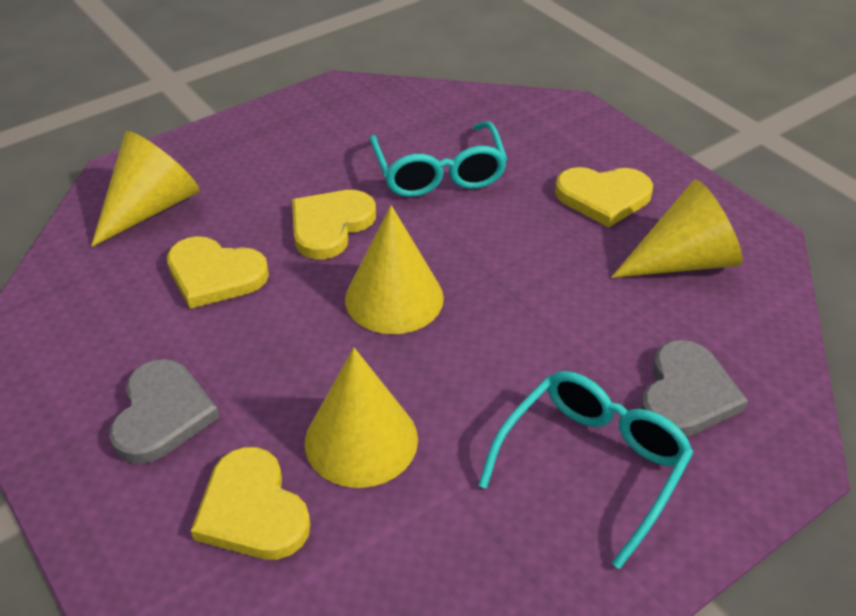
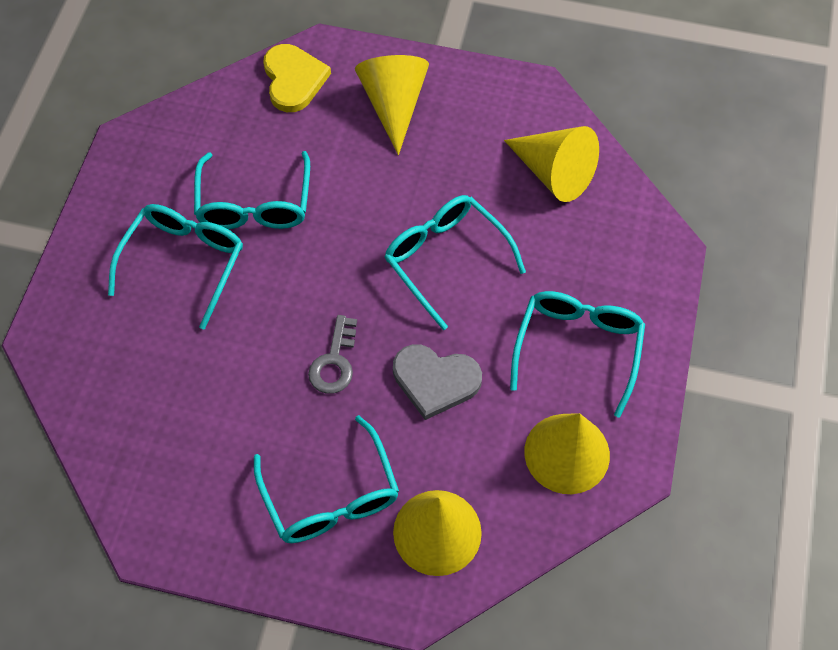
grey heart: [109,359,220,464] [641,340,748,437] = 2 -> [393,344,482,420] = 1
grey key: none = 0 -> [308,315,357,394] = 1
turquoise glasses: [369,121,508,197] [478,371,694,569] = 2 -> [108,204,243,329] [194,151,310,229] [254,415,399,543] [384,195,526,330] [510,291,645,418] = 5
yellow heart: [167,236,269,309] [191,447,311,560] [292,190,376,259] [555,167,653,227] = 4 -> [263,44,331,112] = 1

